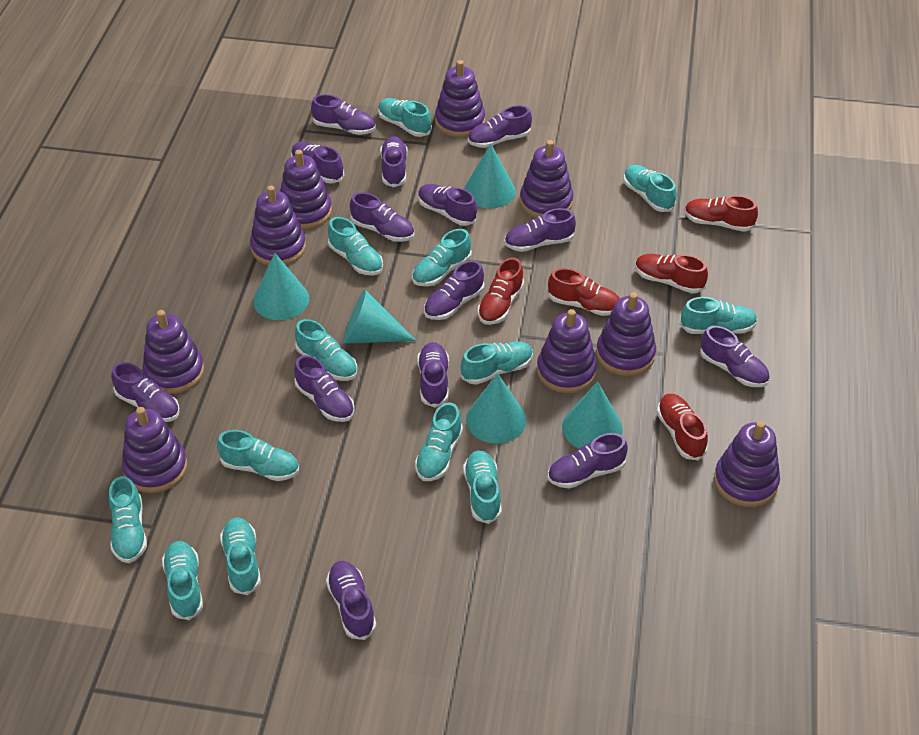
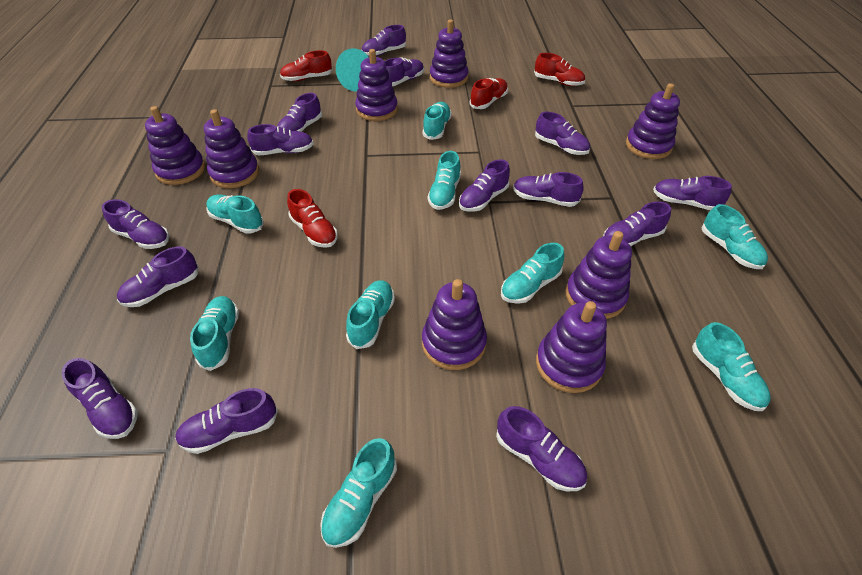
purple stacking toy: [122,407,187,493] [143,310,204,394] [250,186,306,266] [280,150,332,230] [435,60,485,137] [520,140,573,218] [537,309,597,393] [596,292,656,376] [714,421,780,507] = 9 -> [145,106,205,185] [204,109,259,188] [355,49,398,121] [422,279,487,370] [430,20,469,88] [536,301,607,393] [565,231,632,319] [626,83,680,159] = 8
red shoe: [478,257,524,325] [548,268,620,316] [635,254,708,293] [657,394,708,460] [684,195,758,232] = 5 -> [280,50,332,81] [287,189,338,248] [470,78,508,109] [534,53,585,86] = 4
turquoise cone: [253,253,309,320] [343,290,417,344] [464,144,516,209] [466,373,526,444] [562,382,623,449] = 5 -> [336,48,369,92] = 1
turquoise shoe: [109,476,147,563] [162,541,203,620] [217,430,299,481] [220,518,261,595] [295,319,357,381] [328,217,383,275] [378,98,432,137] [412,229,472,286] [415,402,463,481] [461,341,533,385] [463,450,502,524] [624,165,676,212] [680,297,758,334] = 13 -> [190,296,239,371] [206,195,264,234] [320,438,397,548] [346,280,395,349] [422,102,452,140] [428,151,461,210] [501,243,564,304] [692,322,771,411] [702,204,768,269] = 9

